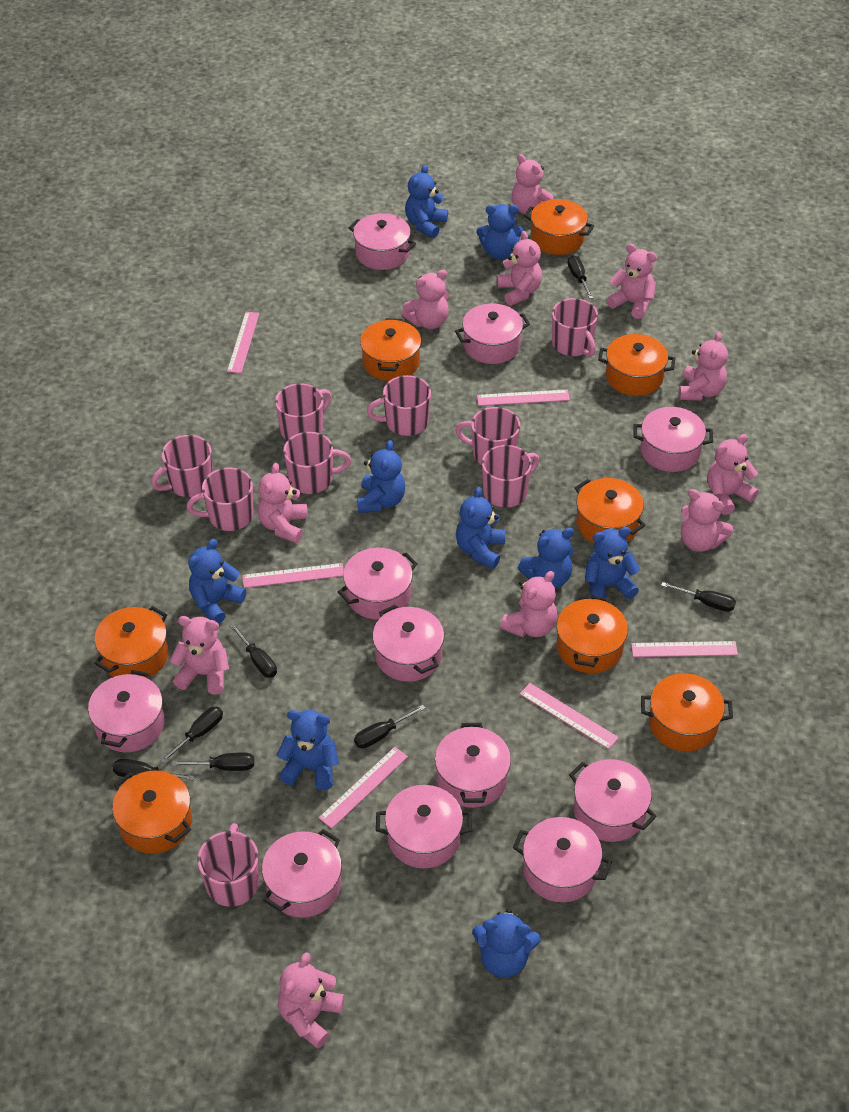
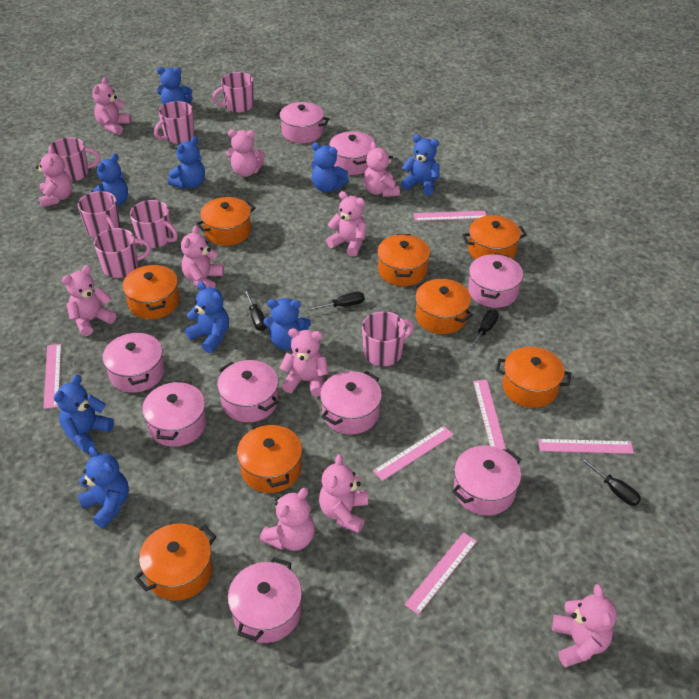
black screwdriver: [113,759,194,780] [160,707,223,763] [172,752,254,771] [229,623,277,678] [354,705,425,748] [568,255,593,299] [661,582,736,612] = 7 -> [244,289,267,331] [307,292,365,311] [468,309,499,351] [580,457,641,506] = 4
pink mug: [151,435,213,497] [187,467,254,531] [198,823,259,907] [275,383,332,440] [283,432,351,494] [367,375,431,436] [455,407,520,465] [482,445,539,508] [552,298,598,357] = 9 -> [48,137,100,182] [78,191,120,238] [94,228,151,278] [130,200,178,248] [154,101,194,144] [212,72,254,113] [362,311,414,366] = 7
pink pot: [88,670,165,752] [262,829,342,918] [338,548,418,620] [349,213,416,270] [373,605,444,682] [376,785,472,869] [435,723,511,808] [455,303,530,364] [513,817,612,902] [569,759,657,842] [633,407,713,472] = 11 -> [103,331,165,393] [142,380,207,447] [217,360,279,422] [228,557,302,643] [275,102,329,143] [320,371,382,434] [329,131,375,175] [452,446,521,516] [468,253,523,308] = 9

